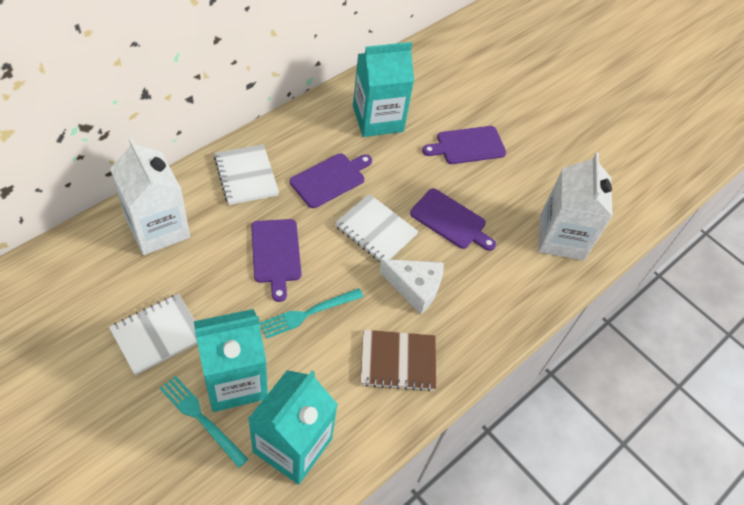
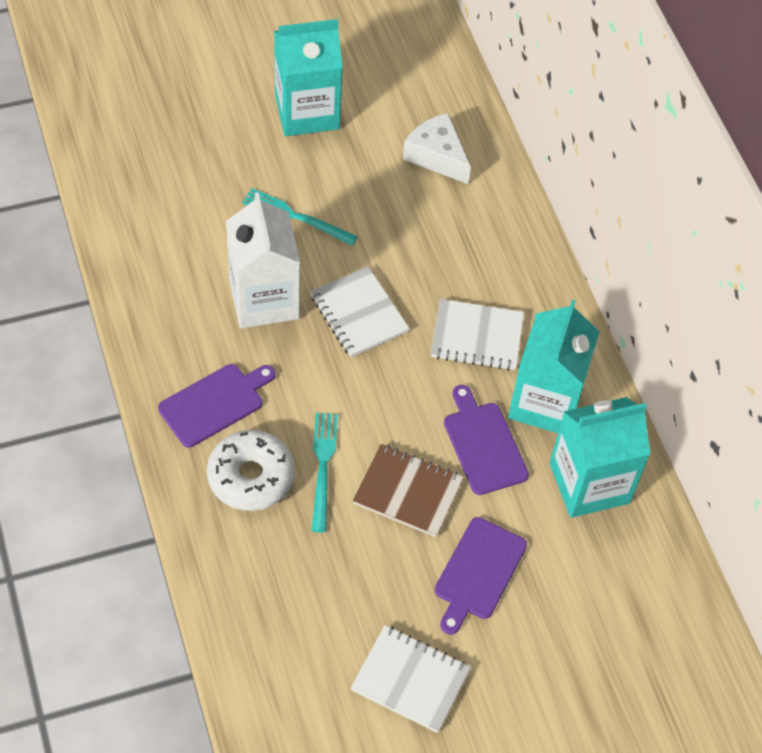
purple cutting board: [251,219,301,302] [290,153,372,208] [410,188,496,251] [422,126,506,164] = 4 -> [158,364,275,448] [435,517,527,635] [444,385,529,495] = 3
white carton: [110,138,190,255] [539,153,613,261] = 2 -> [226,192,301,328] = 1
white donut: none = 0 -> [207,430,295,511] = 1

